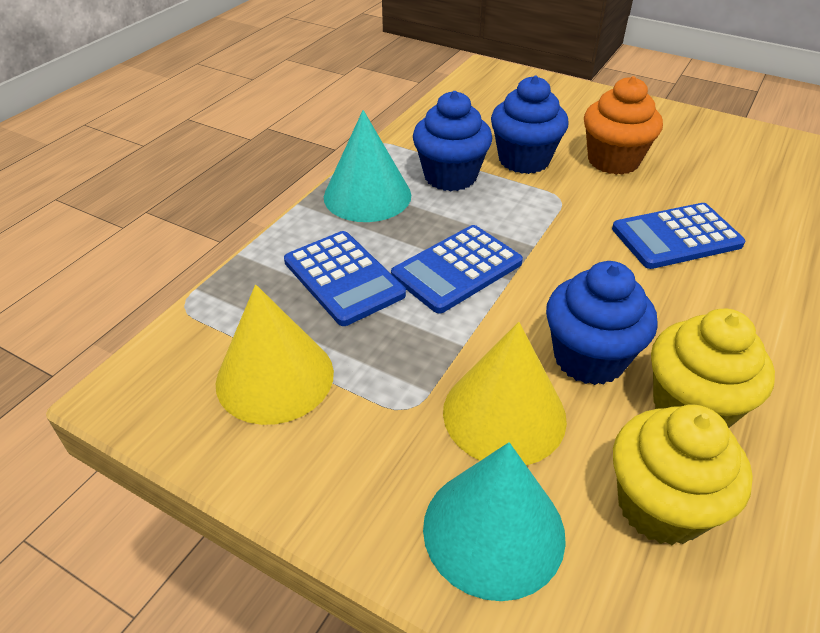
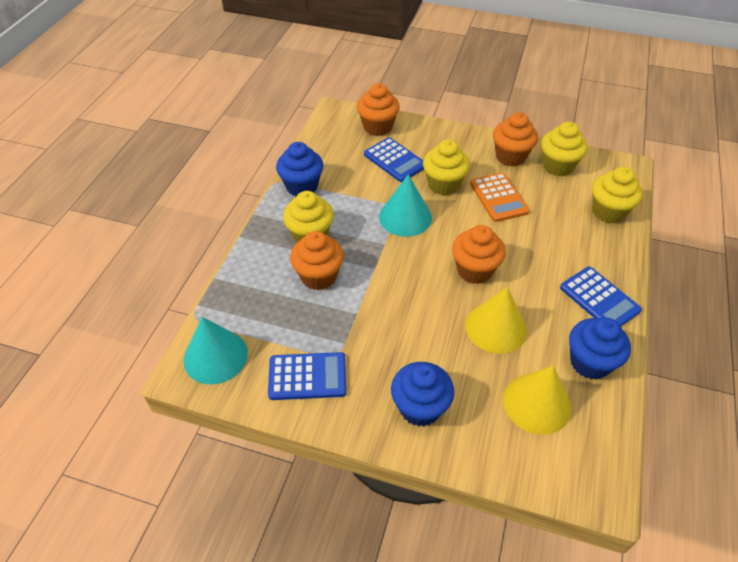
orange calculator: none = 0 -> [470,173,529,222] = 1
orange cupcake: [584,76,663,175] = 1 -> [290,231,344,290] [357,83,400,136] [452,225,506,284] [493,112,538,167] = 4
yellow cupcake: [613,404,753,545] [651,309,775,428] = 2 -> [283,191,334,243] [423,140,470,195] [541,122,588,176] [592,167,643,224] = 4

